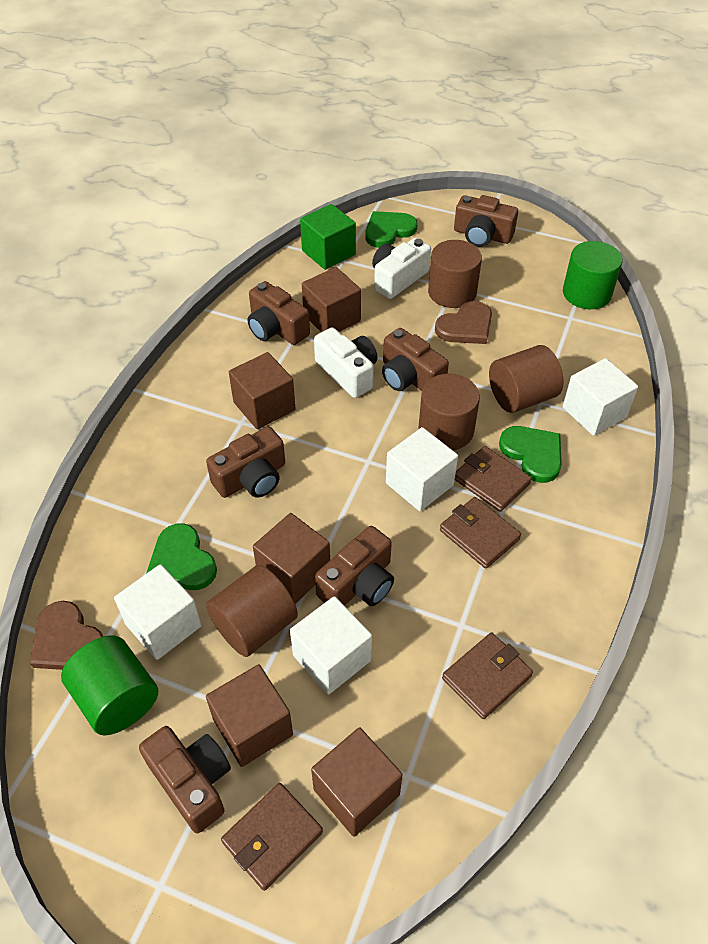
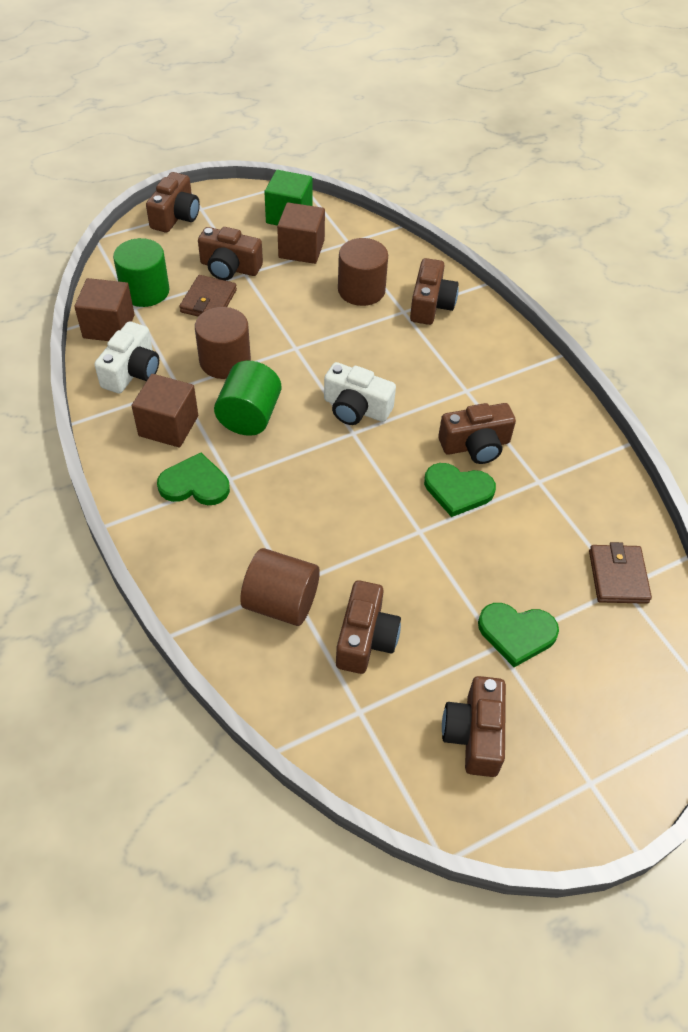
brown cube: [206,664,293,767] [229,352,295,429] [253,513,330,604] [302,267,361,332] [311,727,403,837] = 5 -> [74,278,135,341] [132,374,198,447] [277,202,325,264] = 3
brown cylinder: [206,565,298,657] [418,374,480,450] [428,240,482,308] [489,345,564,413] = 4 -> [195,307,251,379] [240,548,320,626] [338,238,388,306] = 3
brown heart: [30,601,104,670] [435,301,492,344] = 2 -> none = 0
brown wallet: [221,783,323,891] [440,497,521,569] [442,632,533,719] [455,446,532,512] = 4 -> [179,275,237,317] [589,542,652,604] = 2
white cube: [114,564,201,660] [290,596,372,694] [386,427,458,511] [563,358,638,436] = 4 -> none = 0

